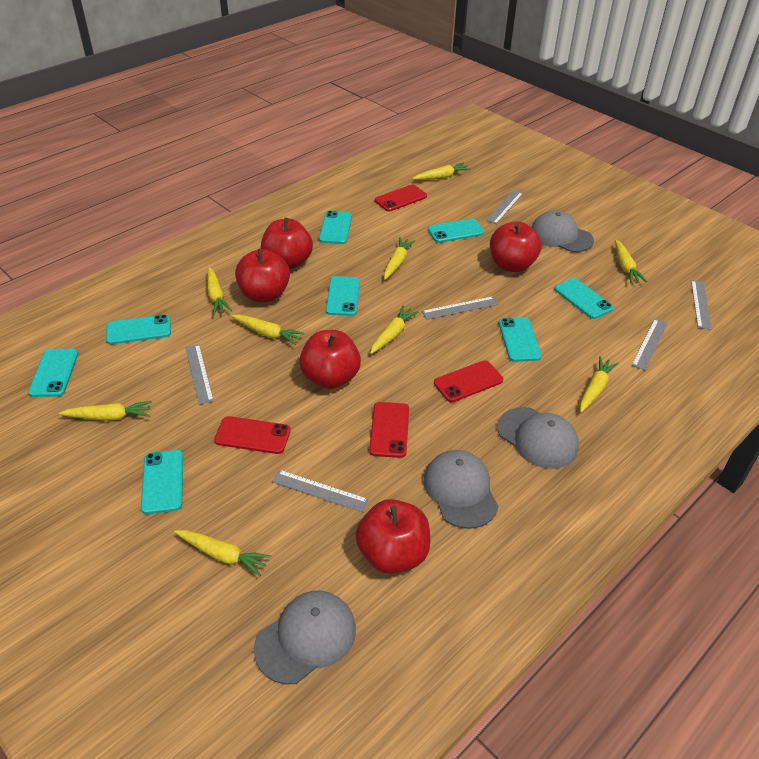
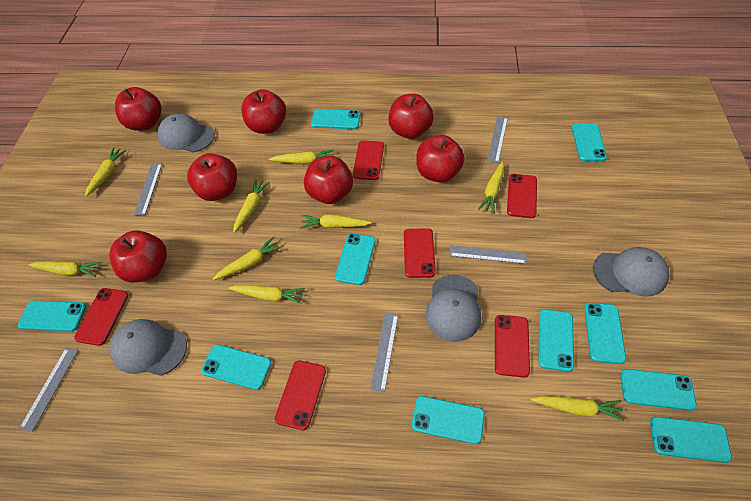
grey ruler: [185,344,214,405] [272,470,369,512] [422,296,498,320] [486,190,523,224] [632,319,668,370] [691,280,712,330] = 6 -> [19,348,78,432] [134,163,162,215] [370,313,398,392] [449,245,526,264] [487,116,508,163] = 5
red apple: [235,249,290,302] [261,218,313,270] [299,330,361,389] [355,499,430,574] [490,221,541,272] = 5 -> [109,230,167,283] [115,87,161,131] [187,153,237,201] [241,89,286,134] [304,156,353,204] [388,94,434,139] [416,135,465,183] = 7
red phone: [214,416,291,454] [369,402,409,458] [375,185,427,211] [434,360,503,402] = 4 -> [74,288,128,346] [275,360,326,430] [353,141,384,180] [404,228,436,278] [495,315,530,377] [507,174,537,218] = 6
turquoise phone: [28,349,79,397] [106,314,171,344] [141,450,183,514] [319,211,352,244] [326,276,360,316] [428,218,484,243] [499,317,542,362] [554,278,614,319] = 8 -> [18,300,86,332] [201,344,271,390] [311,109,360,129] [335,233,375,285] [412,396,485,444] [538,309,574,372] [572,123,607,161] [584,303,626,364] [620,369,697,411] [650,417,732,463] = 10

